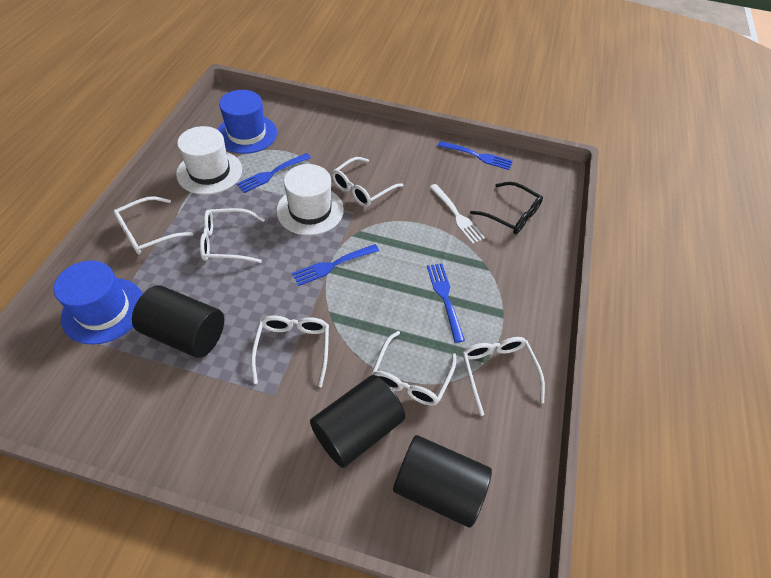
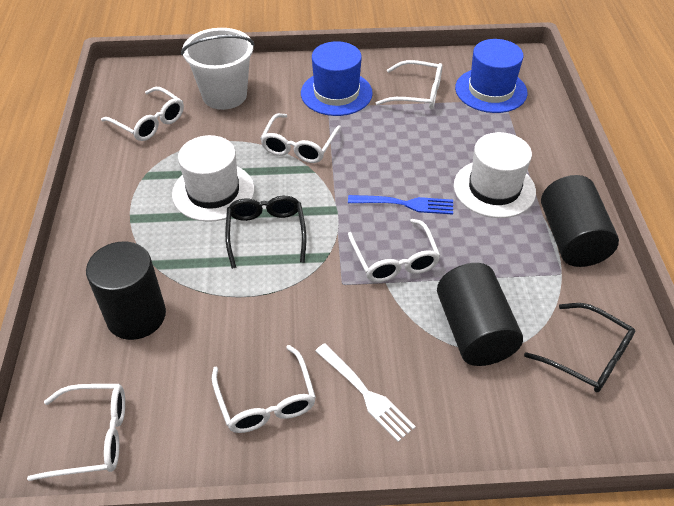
black glasses: [470,182,543,234] = 1 -> [225,196,306,269] [524,303,635,392] = 2
blue fork: [237,153,311,193] [292,244,379,286] [427,264,465,343] [438,141,512,170] = 4 -> [348,195,453,214] = 1
white bucket: none = 0 -> [181,28,255,110] = 1

